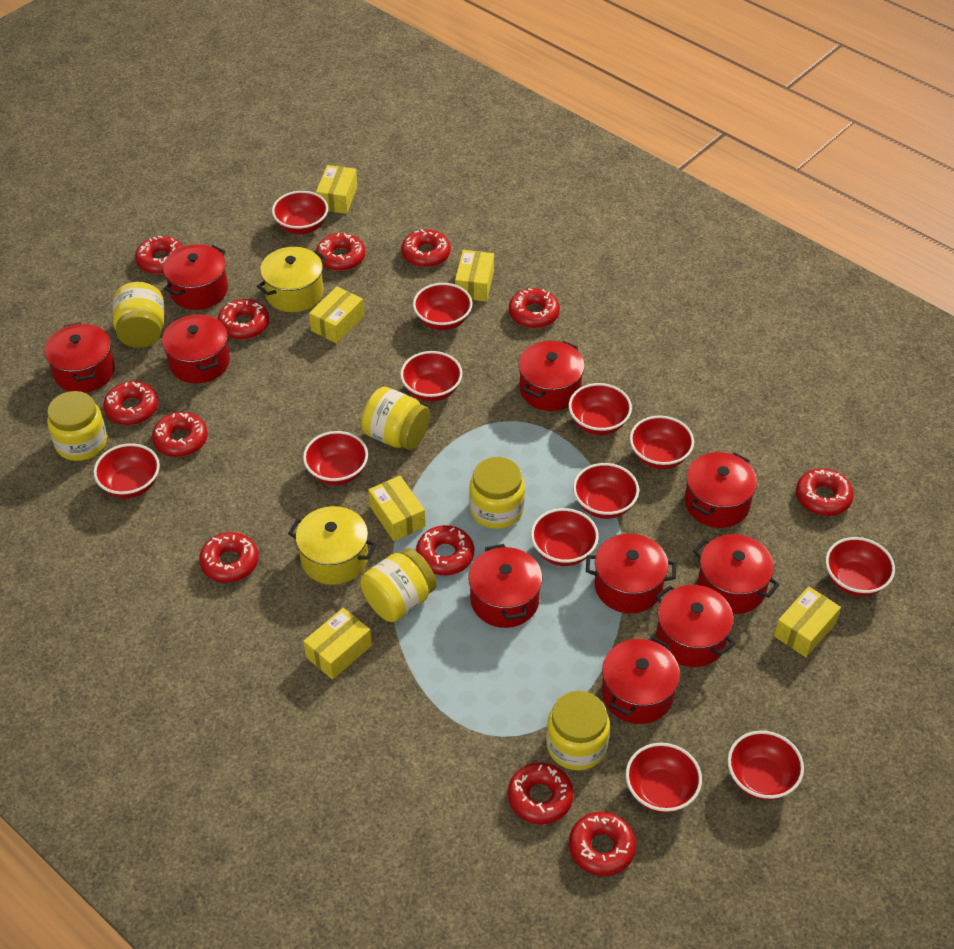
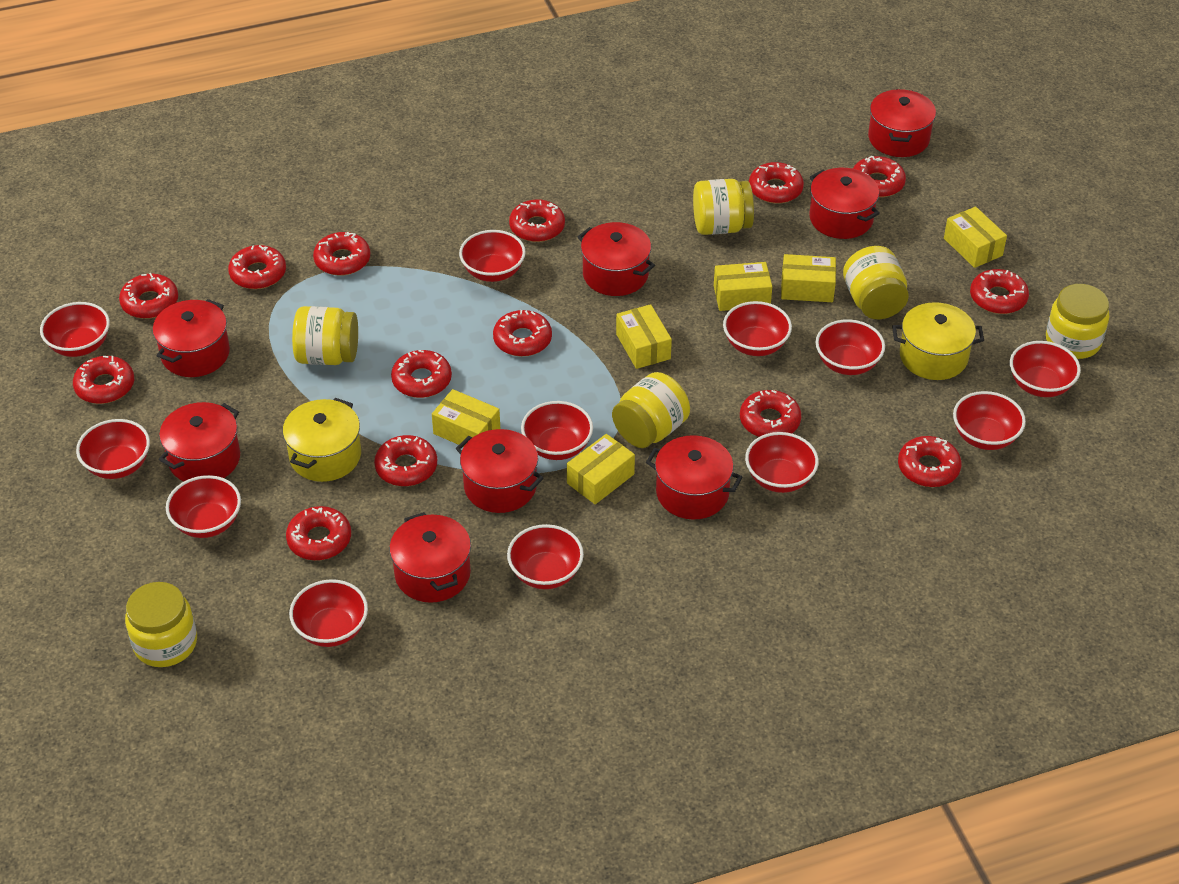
red donut: [103,381,158,425] [135,236,183,274] [152,412,208,457] [199,532,259,583] [218,299,269,340] [316,233,365,271] [401,229,451,267] [416,525,474,575] [508,762,574,824] [509,288,560,328] [569,812,636,876] [796,468,854,516] = 12 -> [73,356,134,404] [119,273,178,319] [228,245,286,289] [286,506,351,560] [313,232,370,276] [374,435,437,486] [391,350,452,398] [493,310,552,357] [509,199,565,242] [740,390,801,437] [749,162,804,204] [853,156,906,197] [898,436,962,487] [970,269,1029,314] = 14
red pot: [44,322,115,393] [162,314,230,383] [163,244,228,310] [468,544,543,628] [519,341,585,411] [586,534,676,613] [602,637,680,724] [656,585,735,667] [685,452,757,528] [693,534,780,614] = 10 -> [153,299,230,377] [159,402,240,481] [389,512,471,603] [456,429,544,513] [578,222,655,296] [646,435,742,520] [809,168,880,239] [868,89,936,157] = 8

